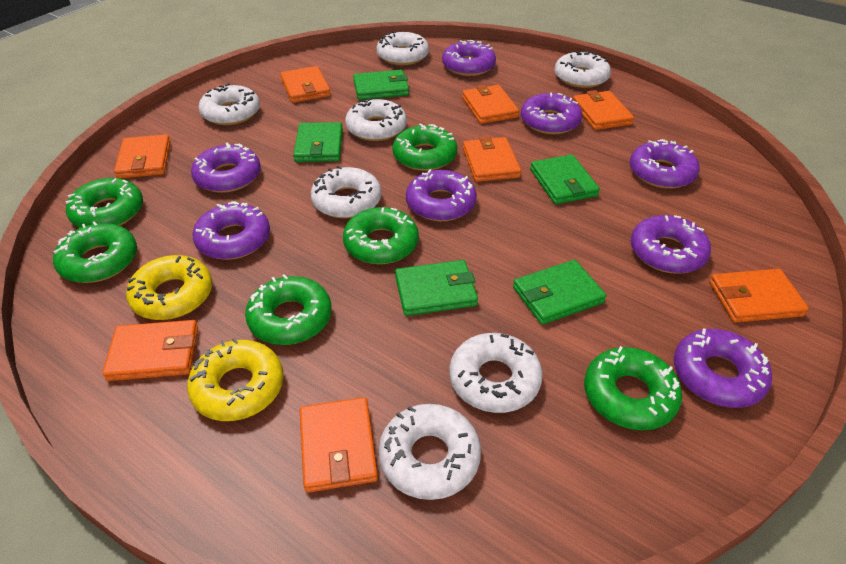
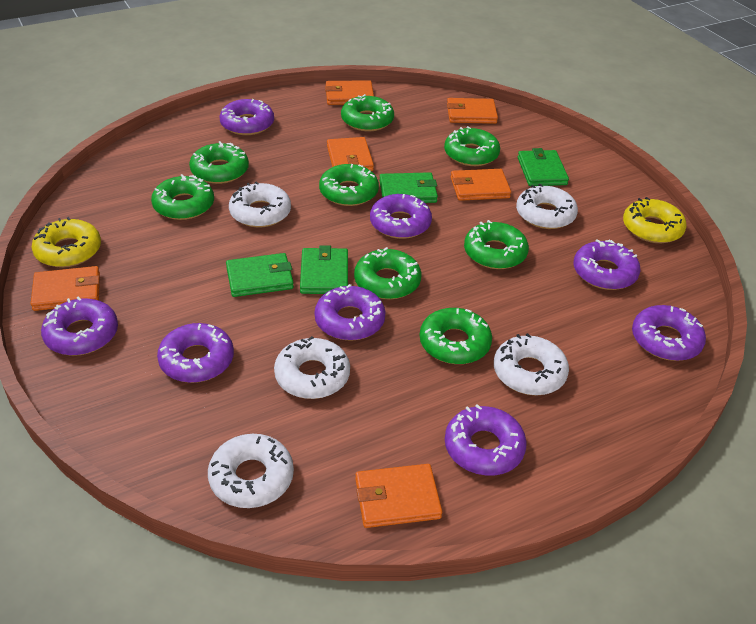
green donut: [53,221,137,283] [66,178,143,228] [245,274,332,345] [343,207,419,264] [392,123,457,171] [584,346,682,430] = 6 -> [151,174,214,220] [189,141,249,184] [319,164,379,206] [341,94,394,131] [354,247,421,299] [420,308,492,364] [444,126,500,166] [464,220,529,269] = 8
green wallet: [293,122,343,162] [353,70,409,100] [395,260,478,316] [513,260,606,325] [530,155,600,204] = 5 -> [226,253,294,297] [300,245,348,294] [379,172,438,203] [518,148,569,186] = 4
orange wallet: [102,320,198,381] [114,134,171,179] [280,66,331,103] [300,397,378,493] [462,84,519,124] [463,136,521,182] [573,90,634,130] [709,269,809,323] = 8 -> [31,266,100,311] [325,80,374,105] [327,137,374,171] [355,464,442,528] [447,98,498,124] [451,169,511,201] = 6
white donut: [199,83,260,125] [311,166,381,219] [345,98,407,141] [376,31,429,65] [379,404,481,500] [449,333,543,413] [554,50,611,88] = 7 -> [208,434,294,508] [229,182,291,227] [274,336,350,399] [494,333,569,395] [516,184,578,229] = 5

